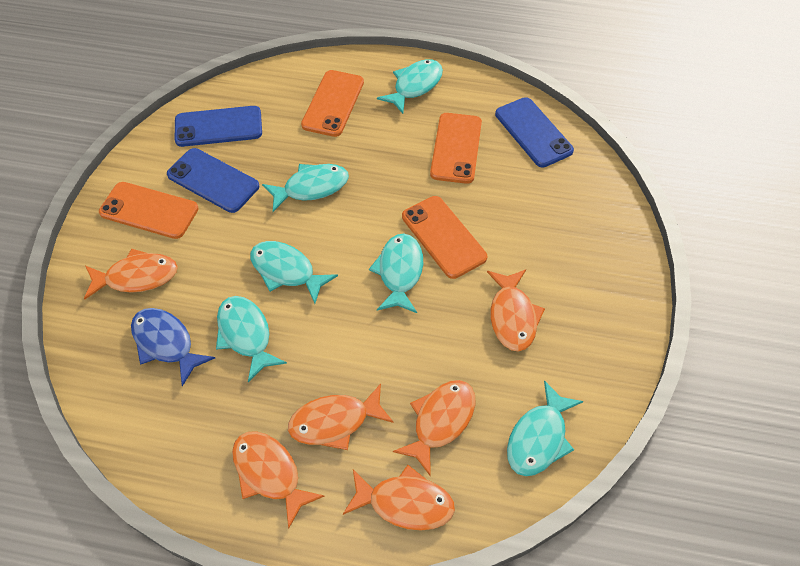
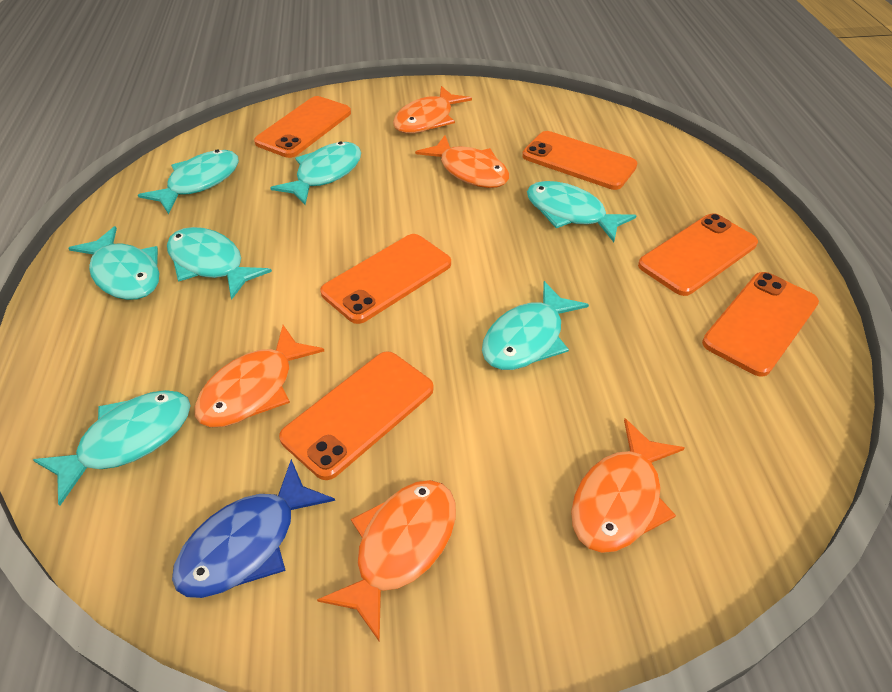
blue phone: [167,148,259,213] [175,106,262,147] [495,97,574,167] = 3 -> none = 0
orange fish: [84,249,178,299] [232,431,325,529] [288,384,394,450] [343,465,455,530] [393,380,475,477] [487,269,545,352] = 6 -> [195,325,324,427] [317,480,456,642] [393,86,472,134] [415,135,509,188] [571,419,684,553] = 5
orange phone: [99,182,199,239] [301,70,364,137] [402,196,487,279] [430,113,482,184] = 4 -> [254,96,351,158] [279,351,434,480] [320,234,451,324] [522,131,638,190] [638,213,758,296] [702,272,819,377] = 6
turquoise fish: [216,296,287,382] [250,241,338,304] [262,164,349,212] [369,234,423,313] [377,59,443,114] [507,380,583,476] = 6 -> [33,390,191,506] [68,226,160,300] [138,149,239,214] [167,227,272,300] [270,141,361,205] [482,281,589,370] [527,181,637,242] = 7

